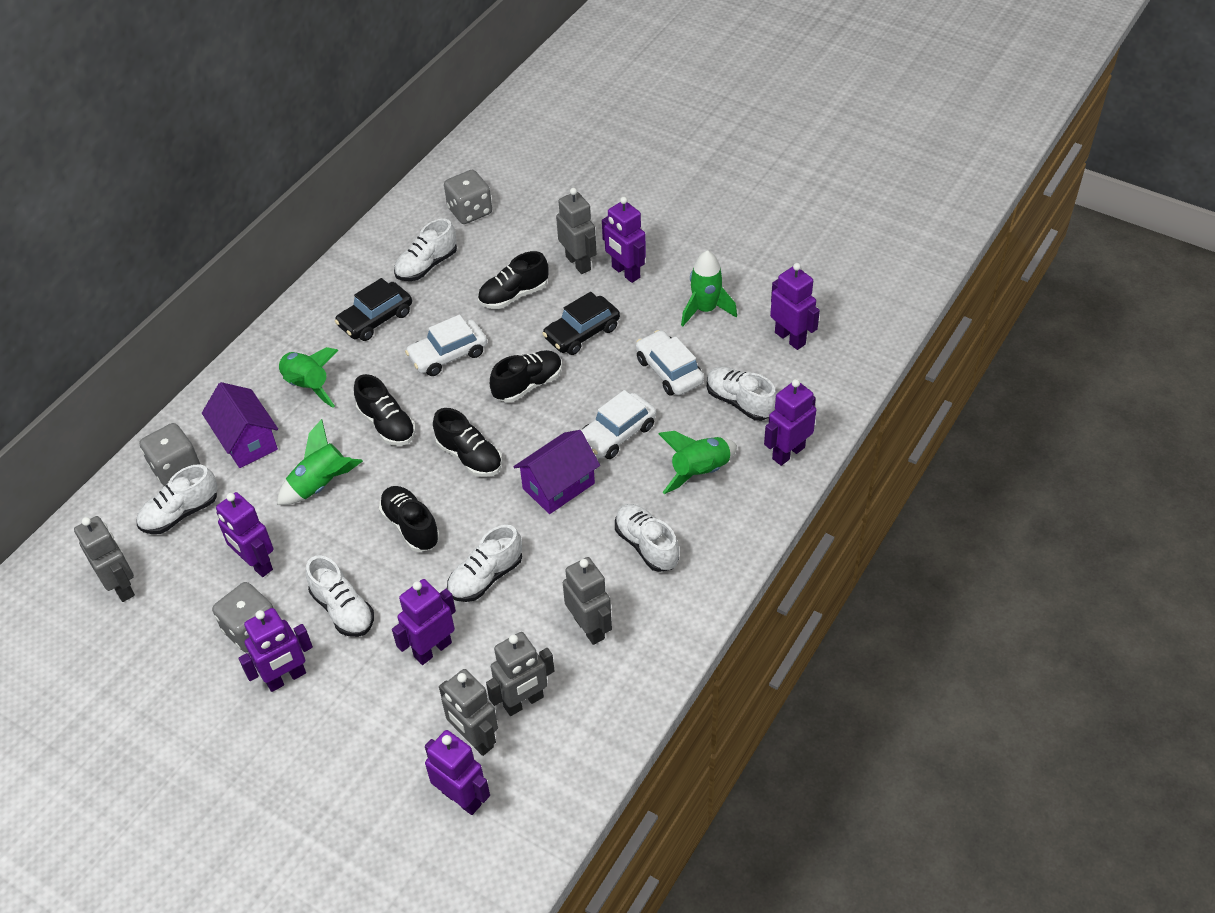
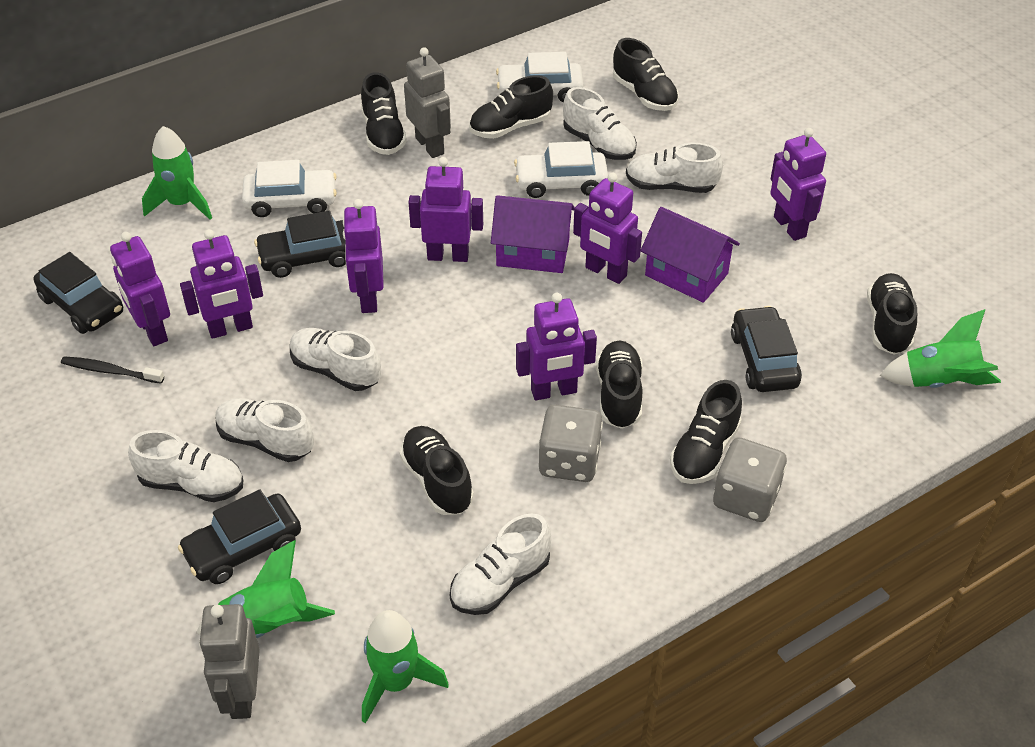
black car: [335,278,412,341] [542,292,620,355] = 2 -> [34,252,123,334] [178,489,301,584] [254,211,346,278] [731,306,802,392] = 4
black shoe: [354,374,416,446] [379,486,440,552] [433,408,502,477] [478,251,548,309] [490,350,562,403] = 5 -> [361,72,407,155] [399,426,474,515] [469,75,553,139] [596,340,643,429] [613,38,679,111] [670,380,742,484] [867,273,917,355] = 7
black toothbrush: none = 0 -> [61,356,164,384] = 1
grey dice: [139,423,200,486] [212,582,273,652] [444,170,492,224] = 3 -> [539,405,603,482] [713,437,787,522] = 2
grey robot: [74,516,135,602] [439,669,498,756] [486,632,555,716] [556,188,597,274] [563,557,612,645] = 5 -> [199,604,260,719] [404,47,451,158] = 2

